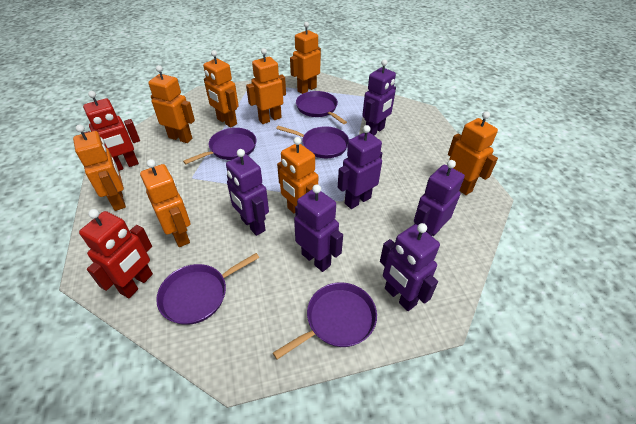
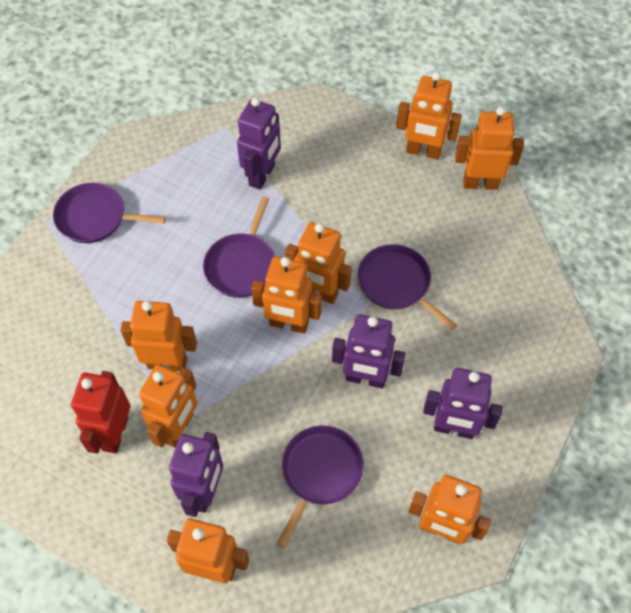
purple pan: [156,253,259,325] [183,128,257,164] [273,282,377,359] [276,126,349,158] [296,91,347,124] = 5 -> [53,183,166,243] [203,196,275,298] [277,426,364,548] [358,244,457,331] = 4
purple robot: [226,149,269,236] [294,184,343,272] [338,125,382,209] [362,59,396,136] [380,223,440,311] [414,160,465,236] = 6 -> [169,432,223,517] [237,97,281,190] [332,314,406,388] [423,368,503,439] = 4
red robot: [79,209,153,298] [83,91,140,171] = 2 -> [71,371,130,454] = 1

